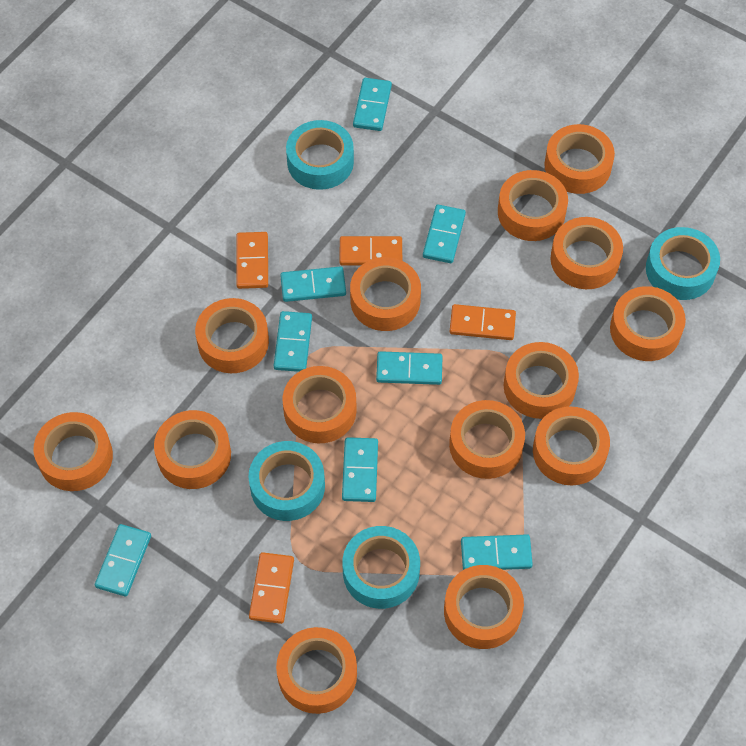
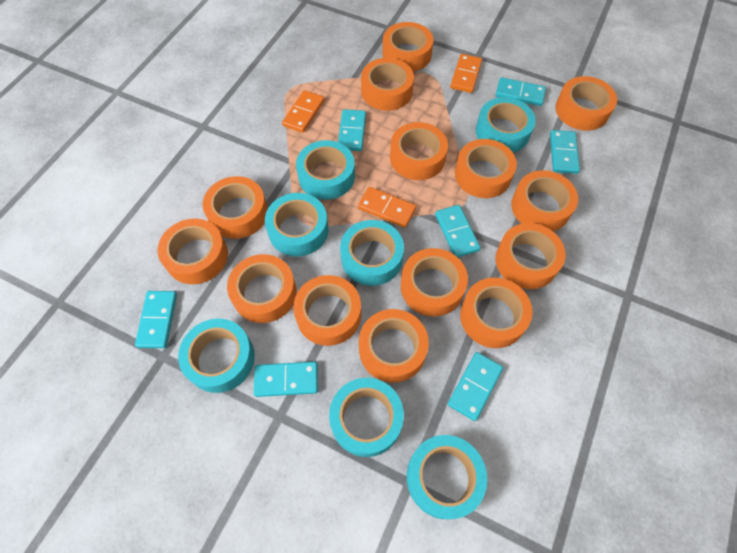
orange domino: [236,232,268,289] [249,552,294,624] [340,236,402,266] [449,304,516,340] = 4 -> [282,90,324,133] [358,187,416,228] [450,54,482,93] = 3
turquoise domino: [95,524,151,597] [274,311,312,372] [280,266,346,302] [342,437,378,502] [353,78,392,131] [376,351,442,385] [423,205,466,263] [461,534,533,570] = 8 -> [135,291,177,348] [254,362,318,397] [338,109,366,151] [435,205,481,257] [448,352,503,421] [496,77,546,106] [550,130,580,174] = 7
turquoise tape: [249,441,325,521] [286,120,354,190] [342,526,420,609] [646,227,720,300] = 4 -> [178,319,255,393] [265,193,329,257] [296,140,355,200] [329,378,404,457] [340,220,404,286] [407,435,487,519] [476,97,536,152] = 7

